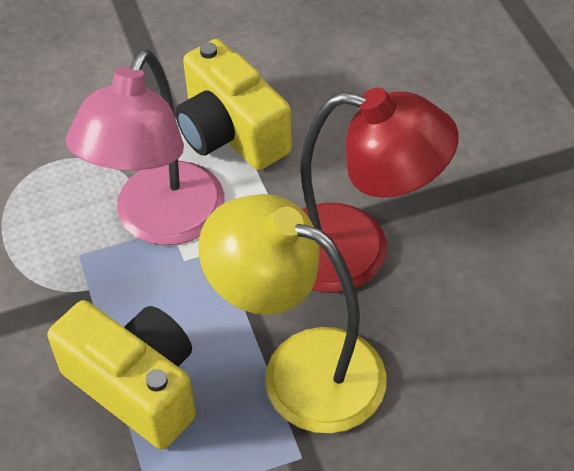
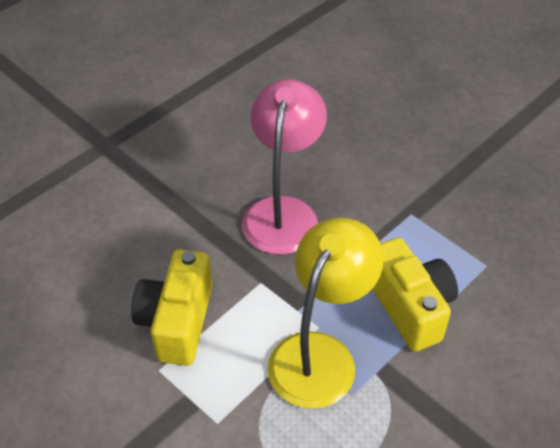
red lamp: [300,88,459,293] = 1 -> none = 0

